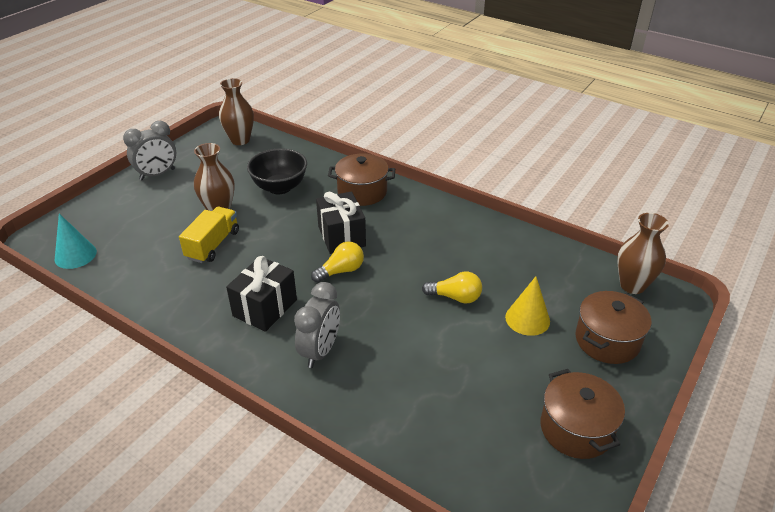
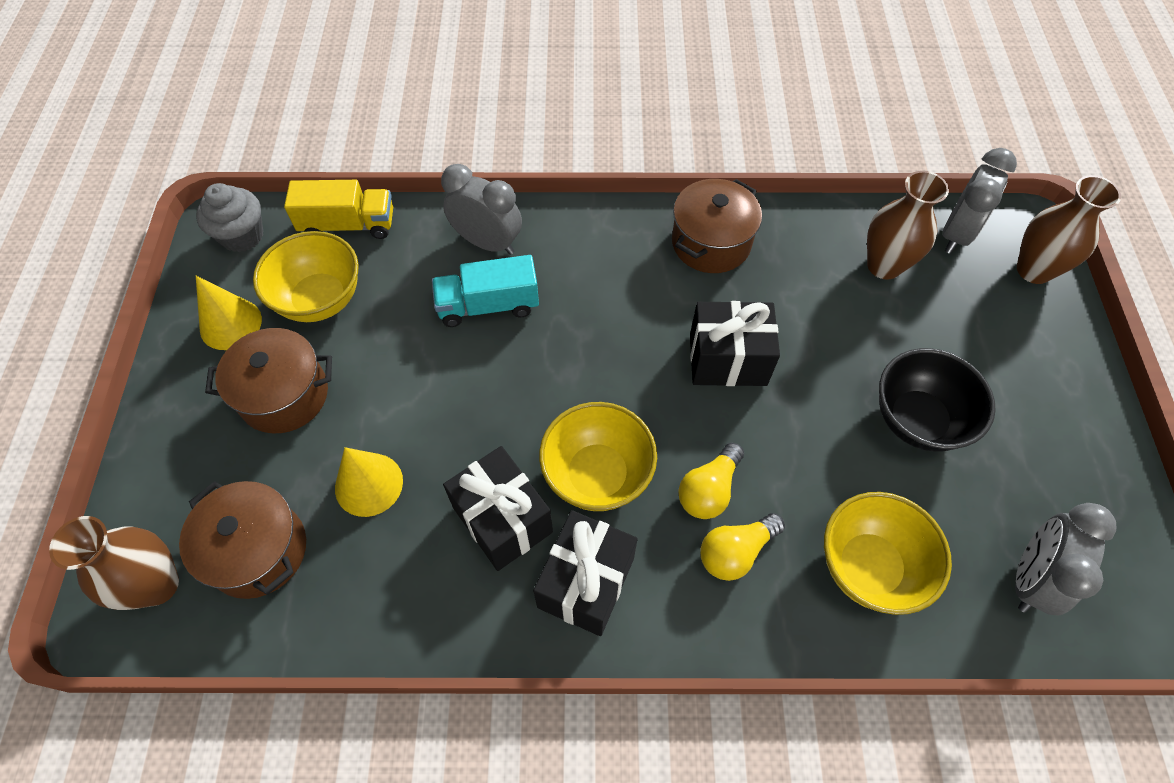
black gift: [226,256,297,332] [316,192,366,254] = 2 -> [443,446,553,571] [533,510,638,636] [690,301,780,386] = 3
grey clock: [123,121,176,180] [294,282,340,368] = 2 -> [441,164,522,255] [942,148,1017,254] [1015,503,1116,616] = 3
grey cupcake: none = 0 -> [196,183,263,252] = 1
turquoise cone: [54,214,97,269] = 1 -> none = 0
turquoise truck: none = 0 -> [432,255,539,327] = 1
yellow bowl: none = 0 -> [253,231,359,322] [539,402,657,511] [824,492,952,615] = 3
yellow cone: [505,276,550,336] = 1 -> [196,276,262,350] [335,447,403,517] = 2

